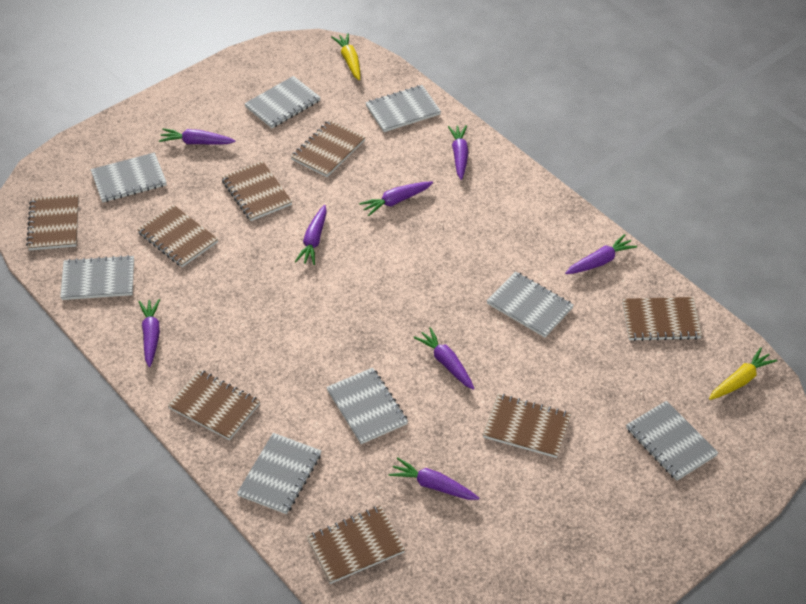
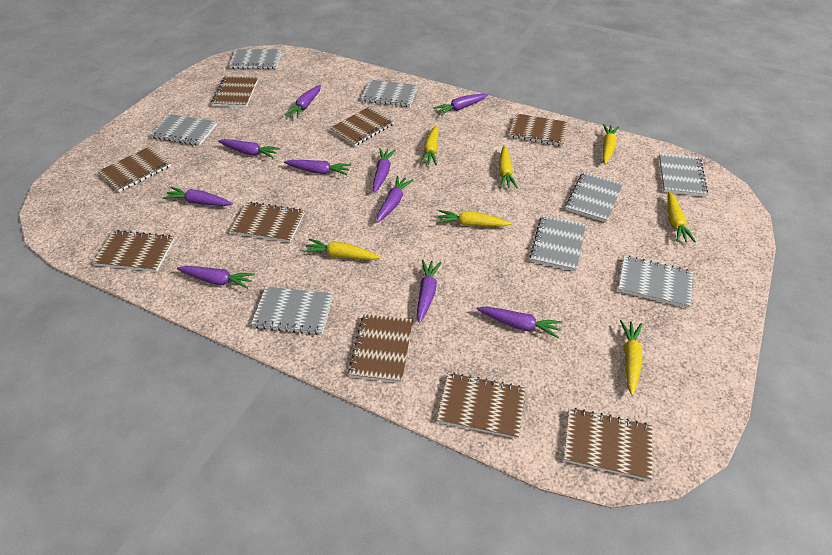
brown notebook: [26,195,79,251] [137,205,218,267] [167,370,260,440] [222,161,292,221] [291,120,365,177] [307,506,405,584] [483,394,571,458] [622,297,702,341] = 8 -> [92,230,175,272] [98,146,171,192] [211,76,258,107] [230,201,305,243] [330,106,394,146] [348,314,413,383] [437,372,525,439] [509,113,569,146] [563,407,652,481] = 9
purple carrot: [139,299,160,367] [159,128,236,145] [295,205,327,265] [359,181,433,216] [389,457,479,500] [413,327,475,390] [448,125,468,180] [565,234,637,274] = 8 -> [163,187,233,206] [177,266,255,289] [218,139,280,158] [284,85,321,118] [284,160,351,175] [373,148,396,193] [376,176,413,223] [417,260,442,323] [434,94,488,116] [477,306,562,338] = 10
yellow carrot: [332,33,360,80] [709,348,777,400] = 2 -> [303,239,381,260] [420,125,439,165] [437,210,512,227] [498,145,518,188] [603,124,619,164] [620,320,643,396] [667,191,696,242] = 7

